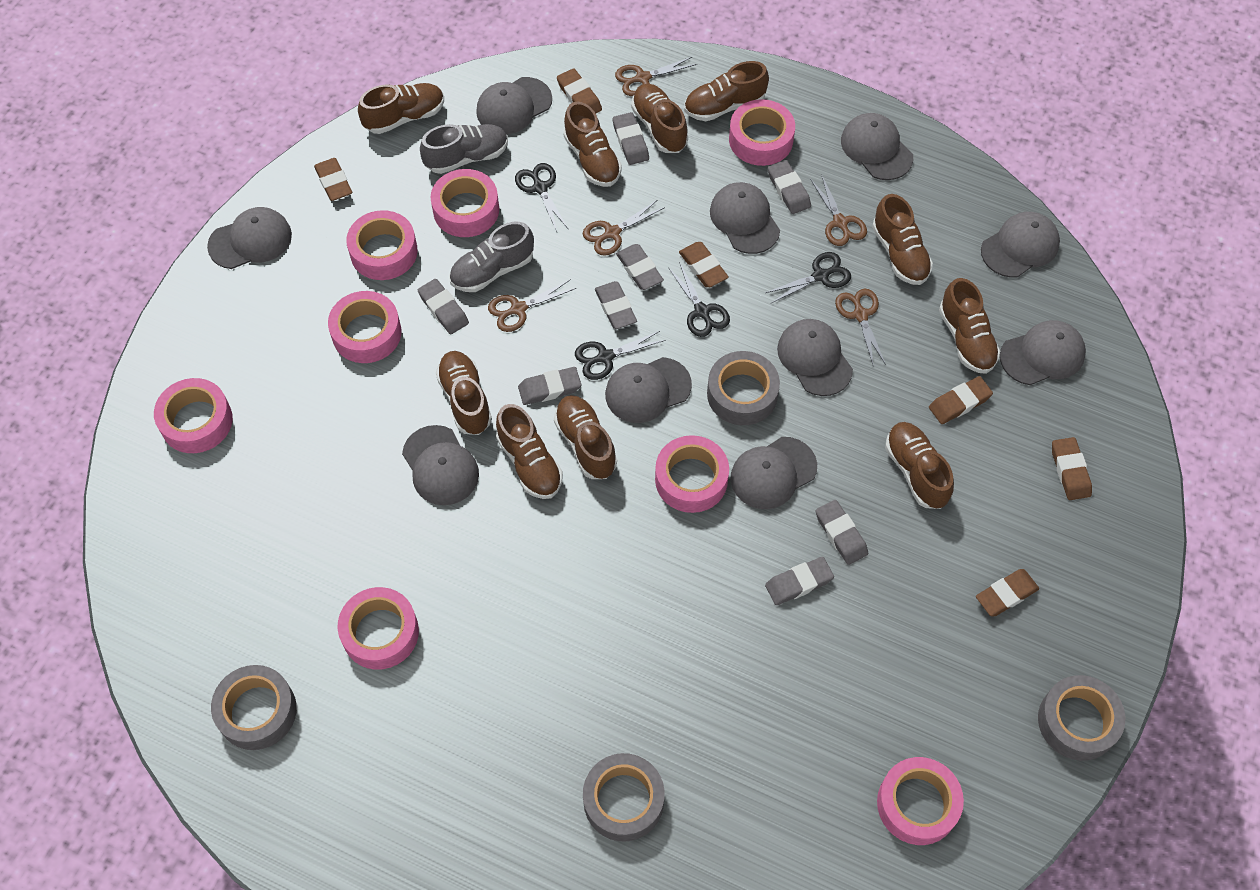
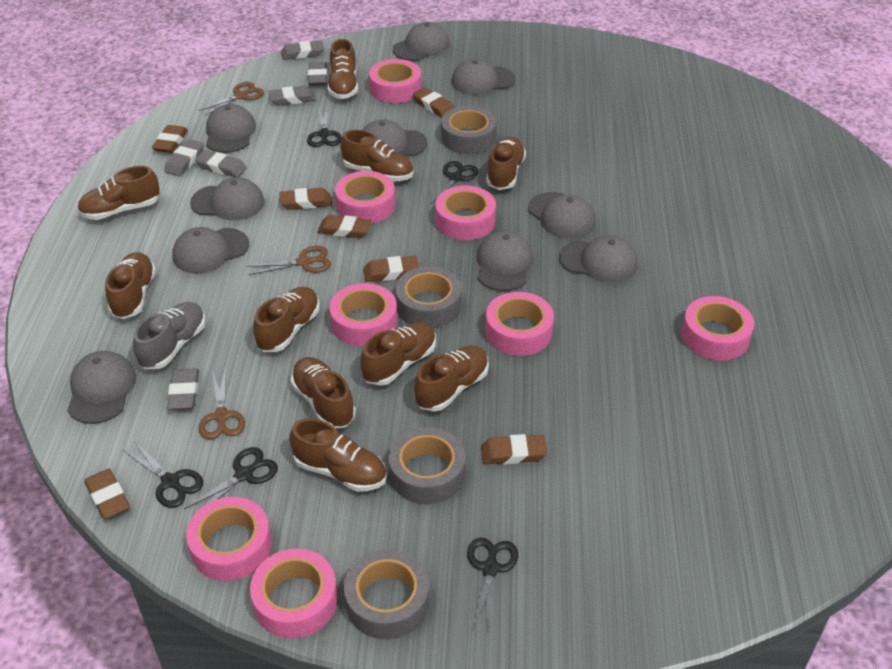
black scissors: [515,163,569,232] [575,330,666,380] [668,262,730,337] [765,252,851,303] = 4 -> [123,441,203,508] [184,447,278,509] [307,107,342,147] [430,161,478,204] [467,538,518,633] = 5
brown eraser: [314,158,352,201] [557,68,602,114] [679,242,729,287] [929,376,993,424] [976,569,1039,616] [1052,437,1092,500] = 6 -> [84,469,130,519] [152,125,188,153] [279,188,332,210] [317,215,371,238] [363,256,419,282] [413,87,454,117] [481,434,547,464] = 7
brown scissors: [488,279,576,332] [583,200,665,256] [615,56,697,96] [810,176,867,246] [835,288,886,367] = 5 -> [199,82,264,115] [199,370,245,439] [247,246,331,275] = 3
grey eraser: [418,279,469,334] [518,367,581,405] [595,281,637,329] [613,112,649,165] [616,244,664,290] [765,557,834,605] [768,160,811,214] [816,500,868,565] = 8 -> [164,139,204,176] [167,368,199,410] [195,150,247,177] [268,86,316,106] [281,41,324,60] [308,62,328,86] = 6
grey shoe: [420,124,508,174] [449,222,534,292] = 2 -> [133,302,206,369] = 1

